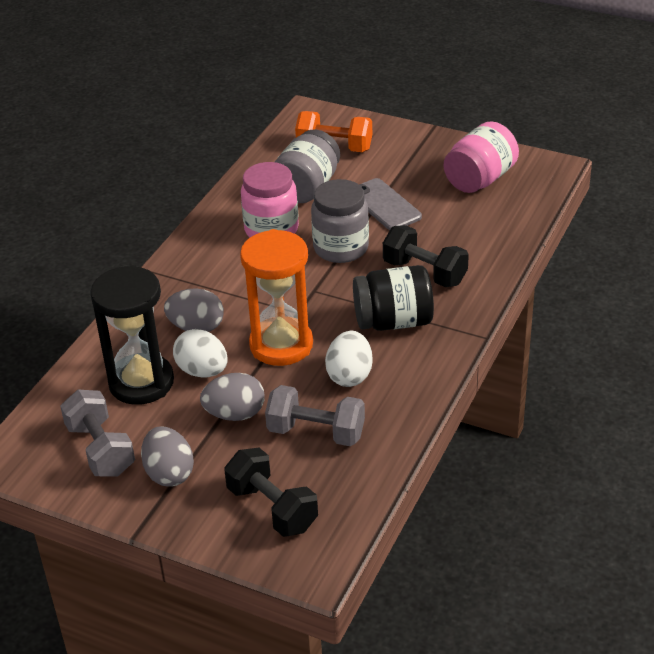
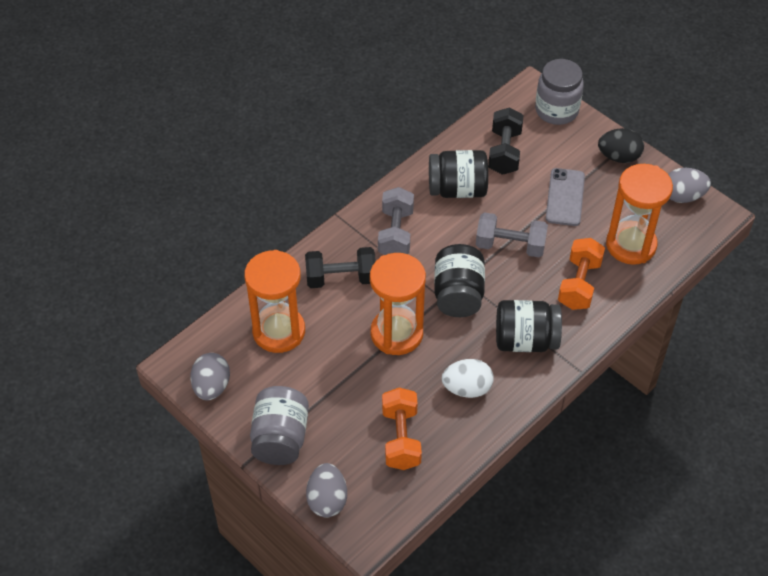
black egg: none = 0 -> [598,128,644,163] = 1
black hourglass: [90,265,174,405] = 1 -> none = 0
black jar: [353,265,434,331] = 1 -> [429,150,488,198] [434,244,485,317] [496,300,562,352] = 3
orange dumbbell: [295,111,372,152] = 1 -> [382,388,422,470] [558,238,605,310] = 2
orange hourglass: [240,229,313,366] = 1 -> [244,250,305,353] [370,253,426,355] [606,164,673,265] = 3
pink jar: [241,162,299,237] [444,121,519,193] = 2 -> none = 0
white egg: [173,329,228,377] [325,331,373,387] = 2 -> [442,359,494,398] = 1

